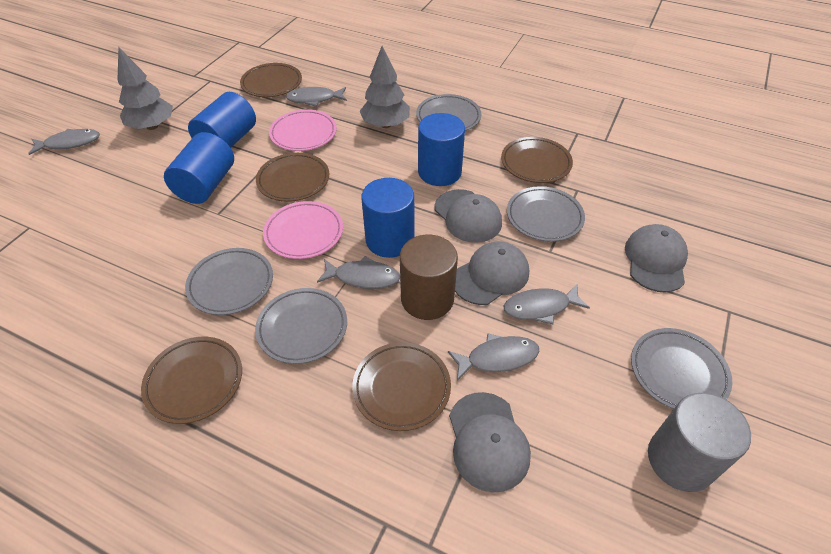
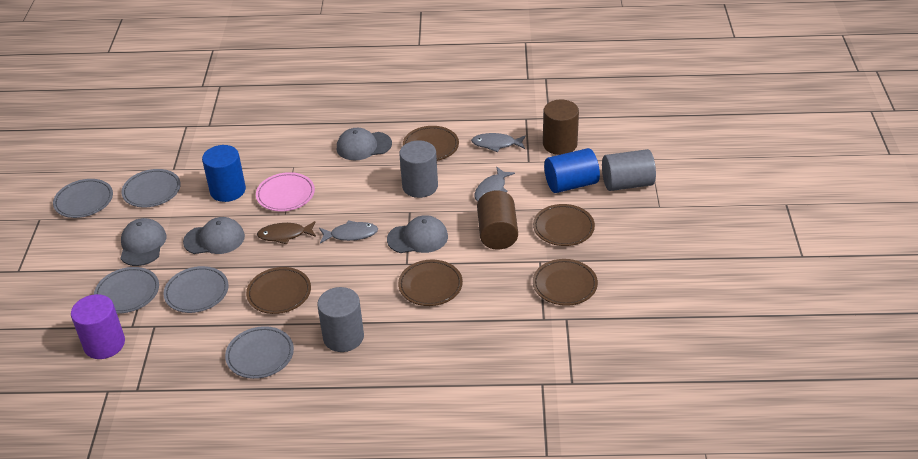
blue cylinder: [164,132,234,204] [188,92,256,148] [361,178,414,258] [418,113,465,186] = 4 -> [202,145,246,202] [544,148,600,193] = 2
brown cylinder: [400,235,458,320] = 1 -> [477,190,518,250] [543,99,579,155] = 2
brown fish: none = 0 -> [257,221,316,244] = 1
grey cylinder: [648,393,751,492] = 1 -> [317,287,364,352] [399,140,438,198] [602,149,656,191] = 3
grey fish: [28,129,100,155] [286,87,347,107] [317,256,400,289] [448,333,539,381] [504,284,590,324] = 5 -> [319,220,378,244] [471,133,526,152] [474,167,515,201] = 3
grey tree: [118,47,173,130] [360,46,410,128] = 2 -> none = 0
pink plate: [263,201,343,259] [269,109,337,151] = 2 -> [256,172,315,212] = 1
purple cylinder: none = 0 -> [71,294,125,359] = 1

